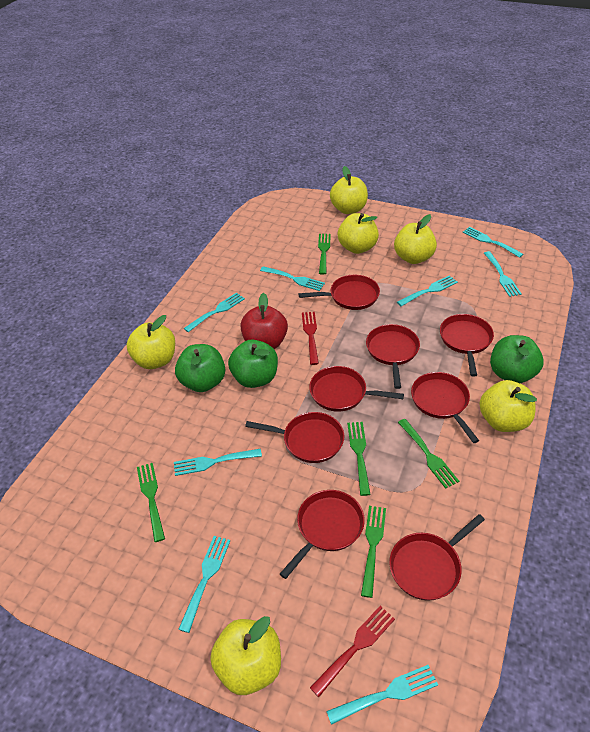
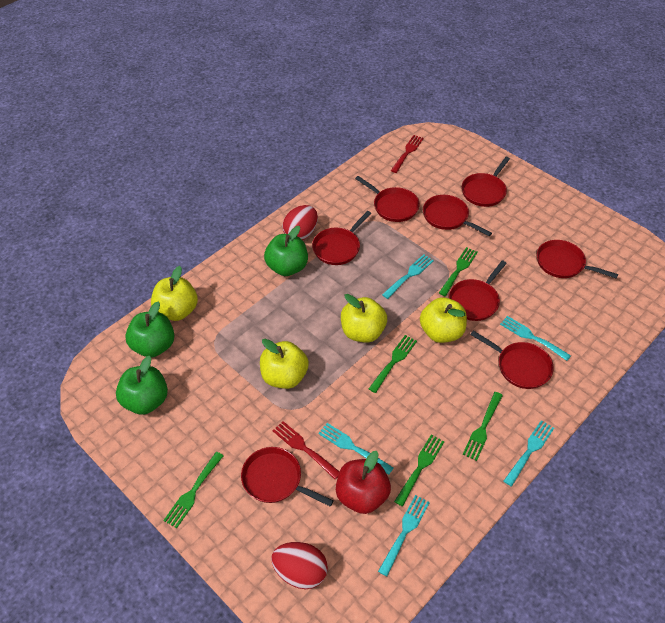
red egg: none = 0 -> [271,542,328,589] [282,205,318,240] = 2
turquoise fork: [174,449,262,476] [178,536,230,633] [184,293,245,332] [260,266,325,291] [326,665,438,725] [397,275,458,306] [463,227,523,258] [484,251,521,297] = 8 -> [318,423,393,475] [378,495,430,577] [382,254,434,299] [500,316,571,361] [504,420,554,486] = 5
yellow apple: [127,315,175,369] [210,616,281,695] [330,166,368,214] [338,213,379,254] [394,214,437,264] [479,380,537,432] = 6 -> [151,266,198,321] [260,339,309,389] [341,294,387,343] [420,297,467,343] = 4

